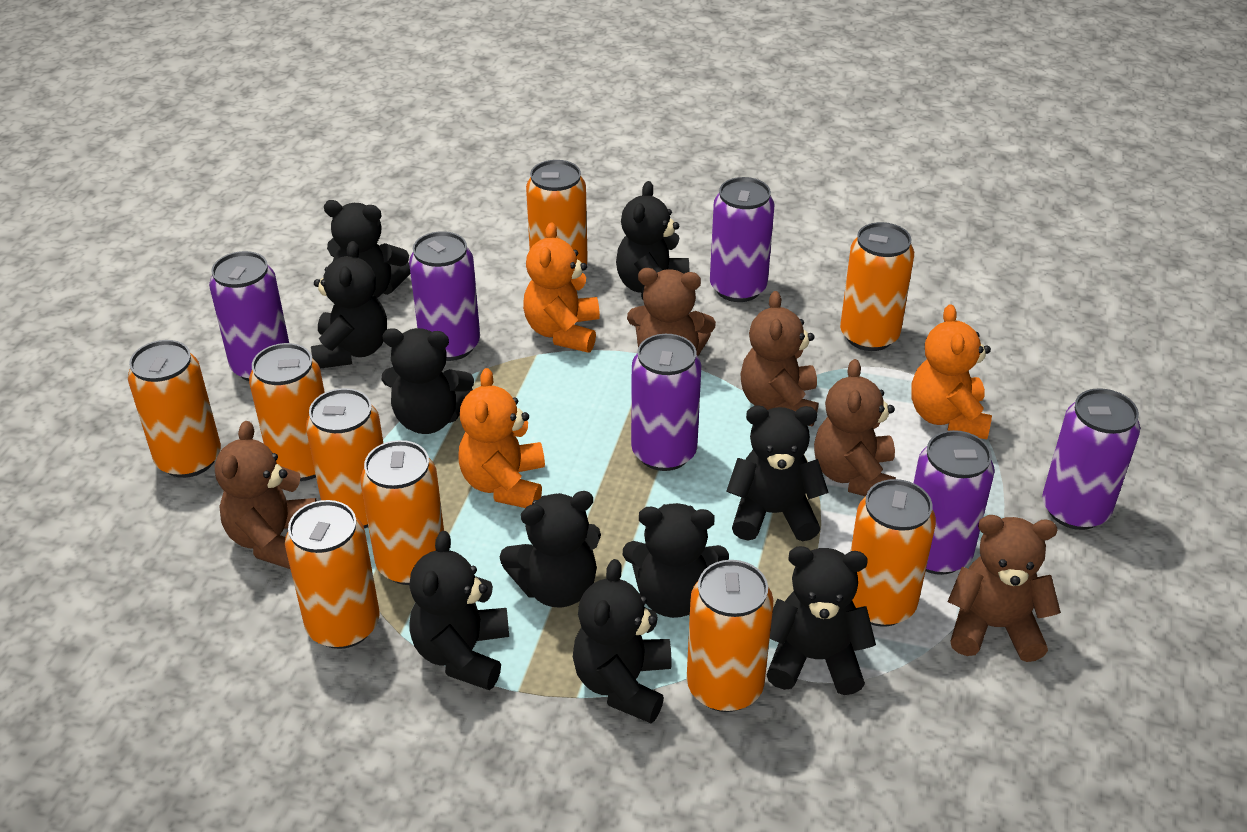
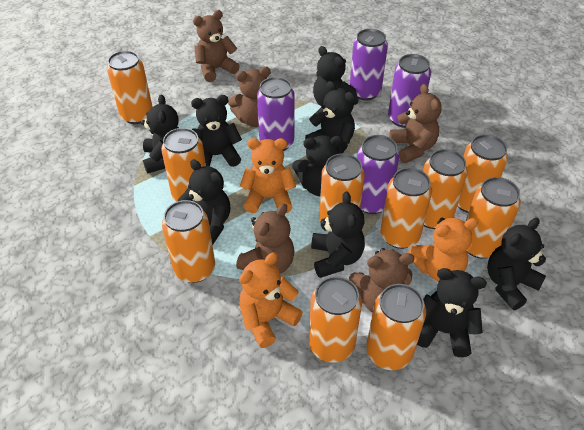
black teddy bear: [311,241,387,369] [324,200,410,298] [382,328,474,434] [409,531,509,690] [500,491,601,608] [573,559,672,723] [616,181,689,300] [623,503,729,618] [726,405,829,541] [766,546,876,695] = 10 -> [141,94,179,174] [178,159,230,245] [191,95,242,167] [292,135,343,196] [305,81,355,154] [311,191,365,278] [313,46,359,107] [417,268,487,357] [487,218,546,310] = 9
orange can: [128,340,221,478] [249,343,325,481] [285,500,380,649] [306,388,383,528] [360,440,444,585] [526,160,588,264] [687,560,773,712] [840,222,914,351] [851,479,936,627] = 9 -> [107,51,153,124] [161,128,206,202] [162,200,215,283] [309,276,362,363] [319,153,365,222] [366,284,426,370] [380,168,432,249] [423,149,467,229] [457,134,508,213] [465,177,521,259] = 10
purple can: [209,251,289,381] [409,231,480,361] [631,334,701,471] [710,177,775,302] [914,430,995,575] [1042,388,1140,530] = 6 -> [257,77,295,151] [350,29,388,100] [357,135,399,214] [388,54,431,128] = 4

